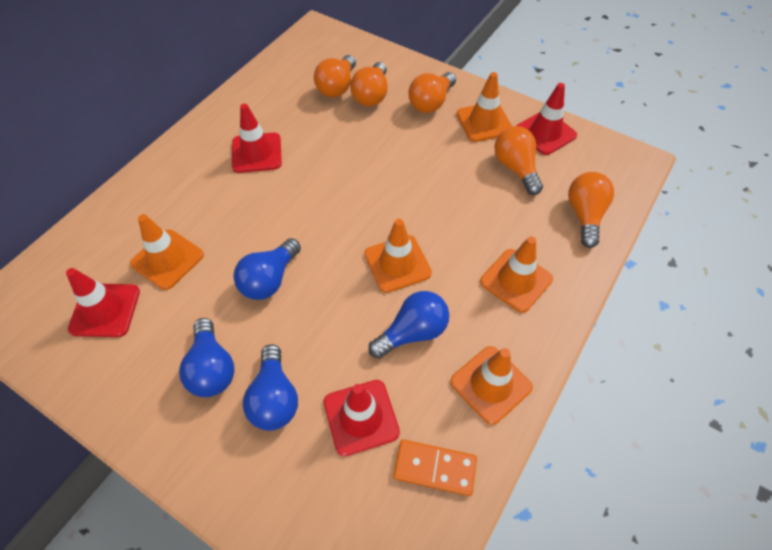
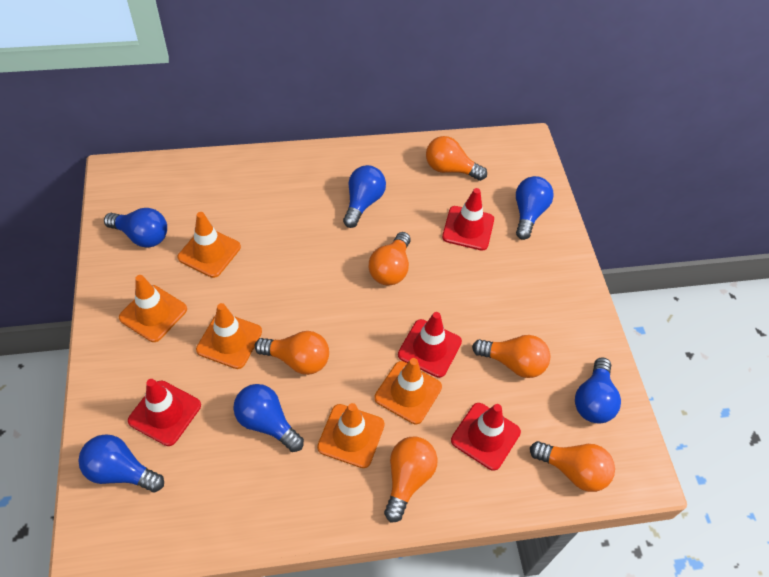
blue light bulb: [179,318,234,397] [233,238,301,300] [243,345,298,431] [368,291,449,359] = 4 -> [78,434,164,492] [104,208,167,248] [233,384,304,452] [343,165,386,228] [516,176,554,240] [575,358,621,424] = 6
orange domino: [393,439,477,496] = 1 -> none = 0
orange light bulb: [314,55,356,97] [350,62,388,106] [408,72,456,113] [494,126,543,195] [568,172,614,248] = 5 -> [254,331,329,375] [369,232,411,285] [384,437,437,522] [426,136,487,181] [472,335,550,378] [530,441,615,492] = 6

